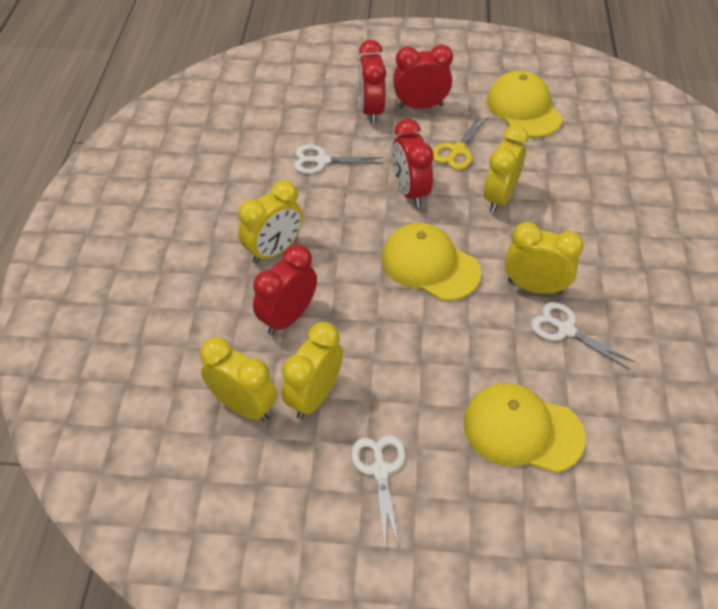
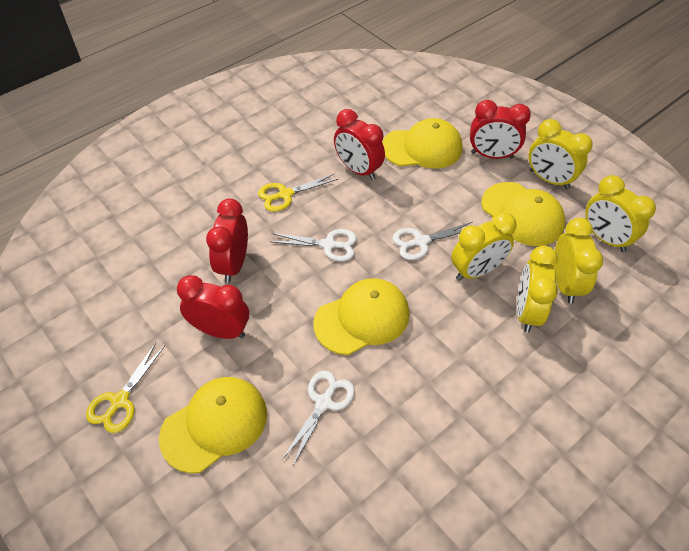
yellow cap: [382,223,481,301] [463,383,585,473] [487,71,563,137] = 3 -> [159,377,267,473] [313,278,409,355] [382,118,462,169] [481,182,565,246] = 4
yellow scissors: [433,115,489,170] = 1 -> [86,343,165,433] [258,174,338,212] = 2

